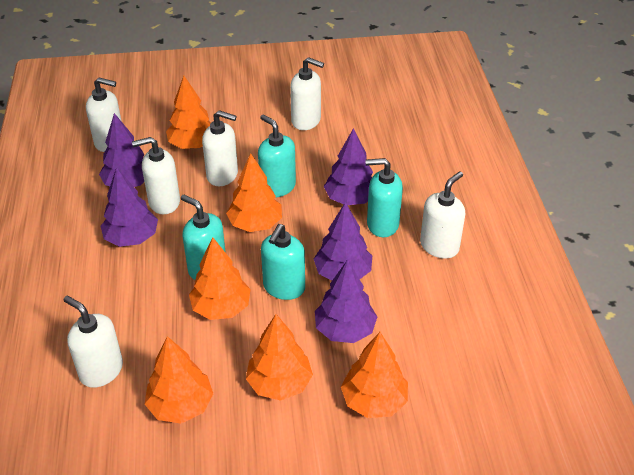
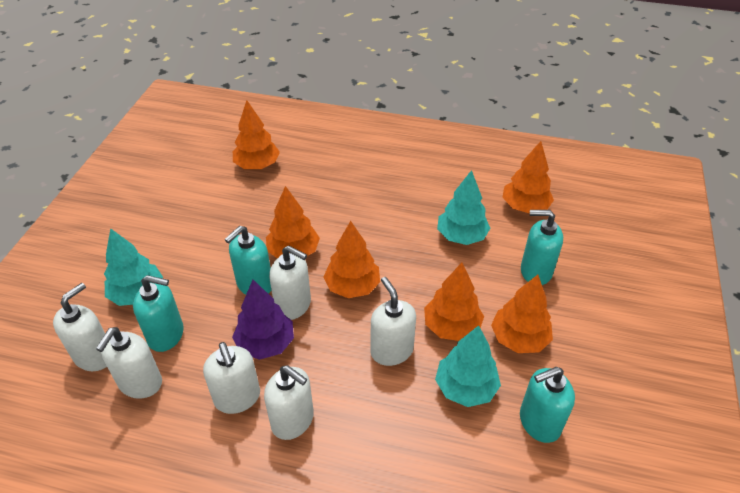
purple tree: [99,113,144,187] [101,167,158,247] [314,202,372,281] [315,259,377,343] [324,128,373,205] = 5 -> [232,280,294,360] = 1
turquoise tree: none = 0 -> [104,228,163,306] [435,325,501,407] [437,170,490,245] = 3

